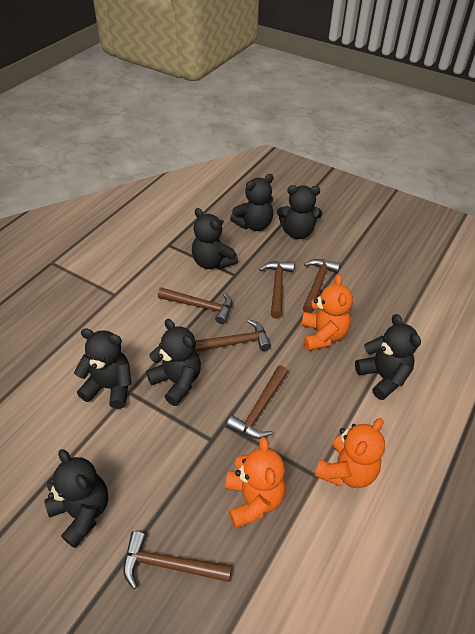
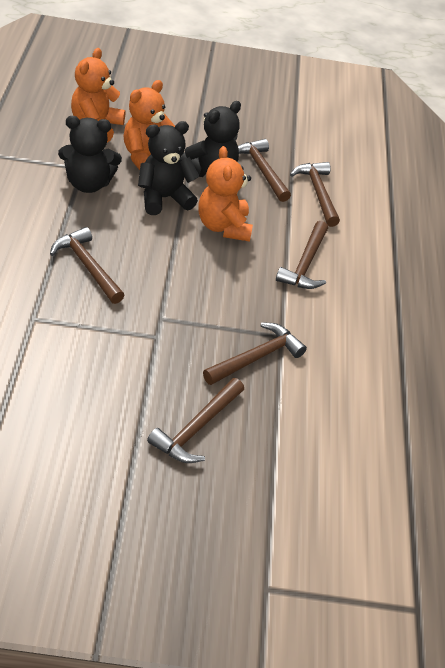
black teddy bear: [44,449,108,548] [74,328,132,409] [146,319,201,406] [192,208,238,269] [230,174,274,231] [277,185,322,239] [355,314,421,400] = 7 -> [58,116,122,193] [138,121,200,215] [181,101,241,177] = 3

